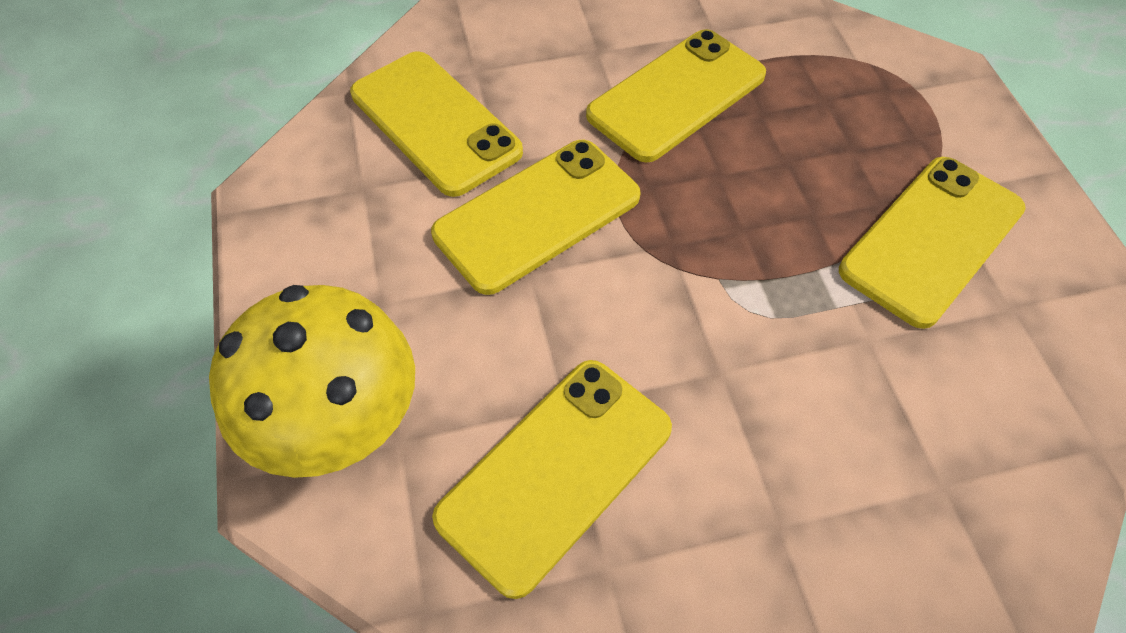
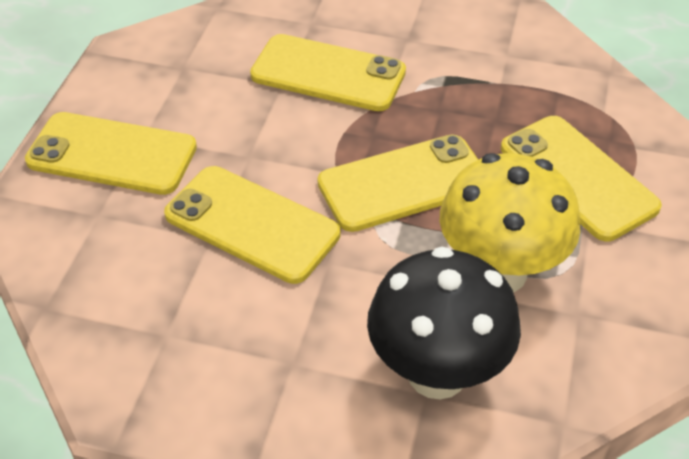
black mushroom: none = 0 -> [367,247,521,399] = 1

